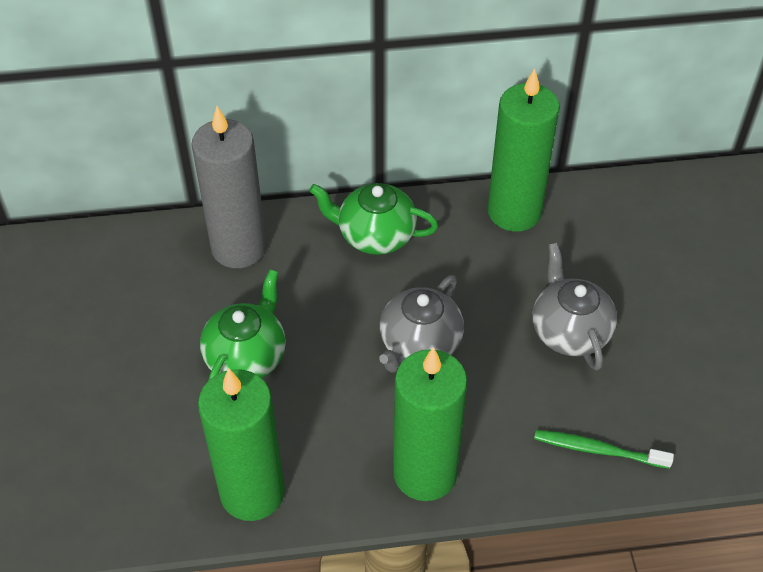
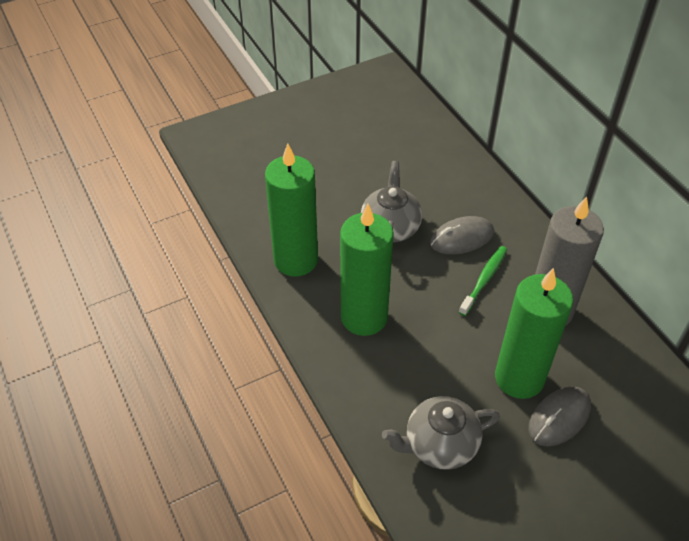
green teapot: [200,269,286,381] [309,183,438,255] = 2 -> none = 0
grey mouse: none = 0 -> [430,216,494,254] [528,386,591,446] = 2

